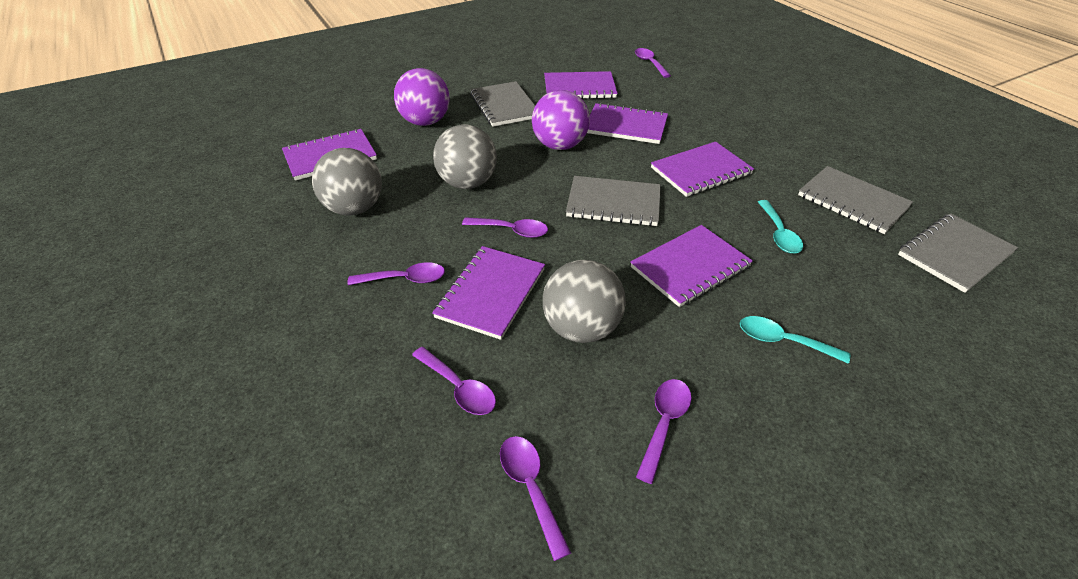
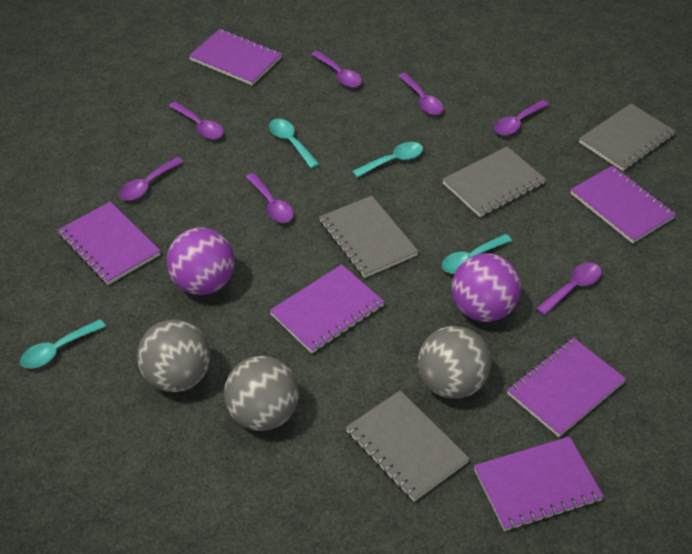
purple spoon: [347,262,445,285] [412,347,496,415] [462,217,548,238] [500,436,571,561] [635,48,671,78] [636,379,692,484] = 6 -> [119,157,184,201] [169,101,223,139] [246,173,294,223] [311,51,362,88] [398,73,443,115] [494,100,549,135] [536,263,602,315] = 7
turquoise spoon: [740,316,850,364] [758,200,803,254] = 2 -> [20,319,106,369] [269,119,319,169] [352,142,423,178] [442,234,512,274] = 4

